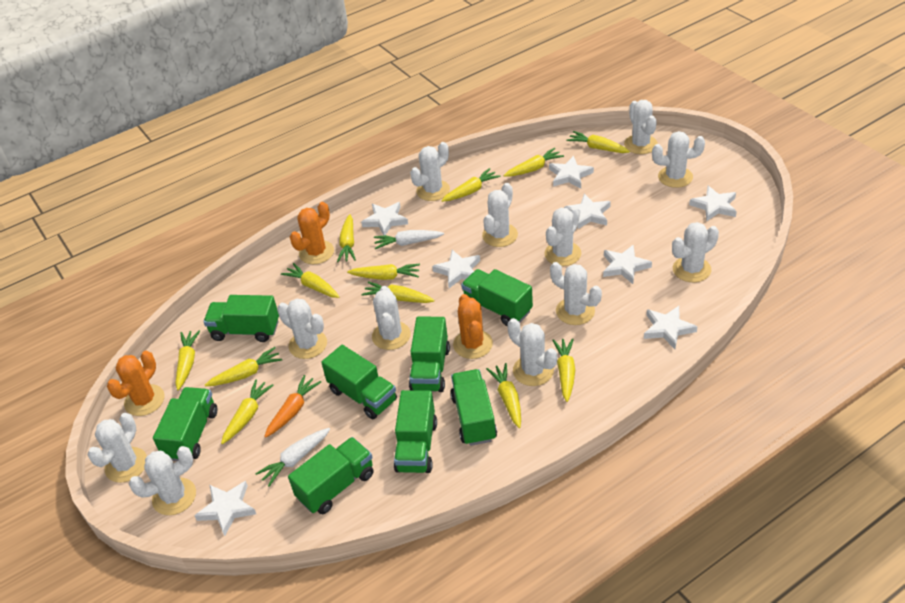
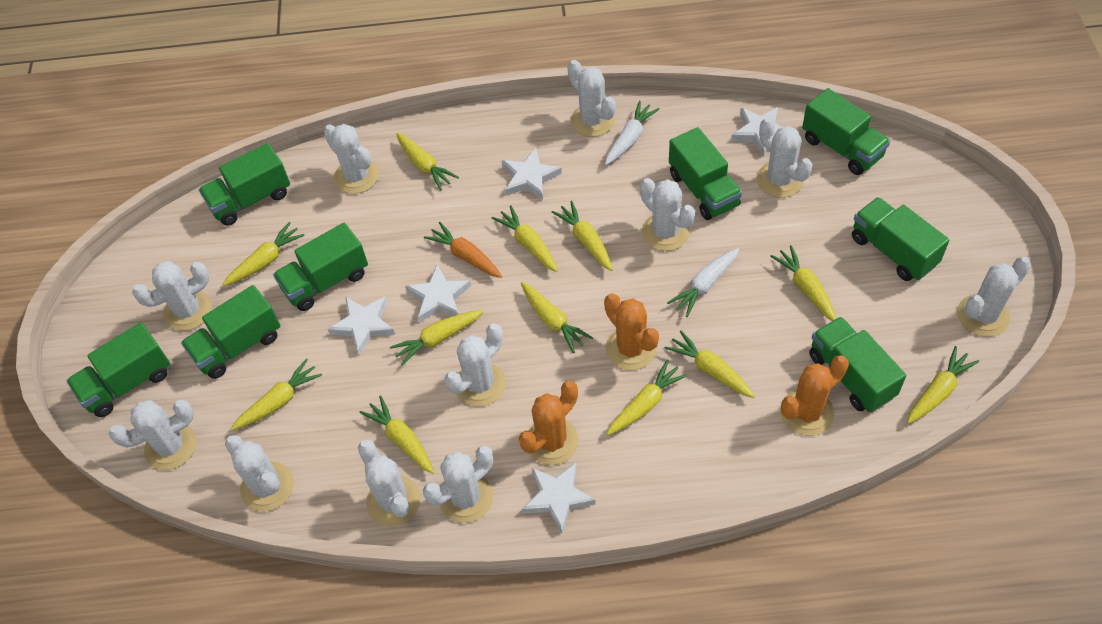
white cactus: [87,413,147,483] [129,446,196,515] [277,299,327,359] [372,286,411,350] [410,142,450,201] [482,183,518,247] [507,318,557,386] [544,207,581,266] [550,262,602,325] [624,100,658,154] [652,131,705,188] [672,222,719,282] = 12 -> [109,399,196,470] [132,261,212,331] [225,435,294,512] [324,124,379,194] [358,440,421,526] [423,446,493,523] [445,324,506,407] [567,60,616,137] [640,178,695,251] [756,118,813,198] [957,257,1031,337] = 11
white star: [194,481,256,536] [361,202,408,235] [432,250,480,288] [549,156,594,188] [564,194,611,229] [603,245,652,284] [644,306,698,349] [689,186,737,221] = 8 -> [328,297,395,355] [405,264,471,323] [502,148,562,200] [522,462,596,533] [731,107,782,157] = 5

